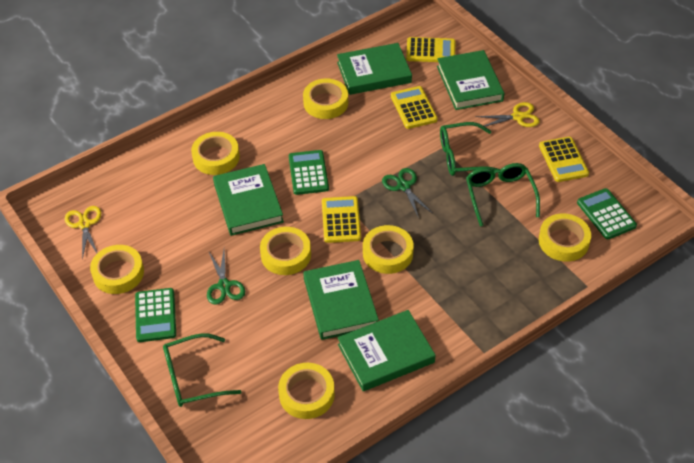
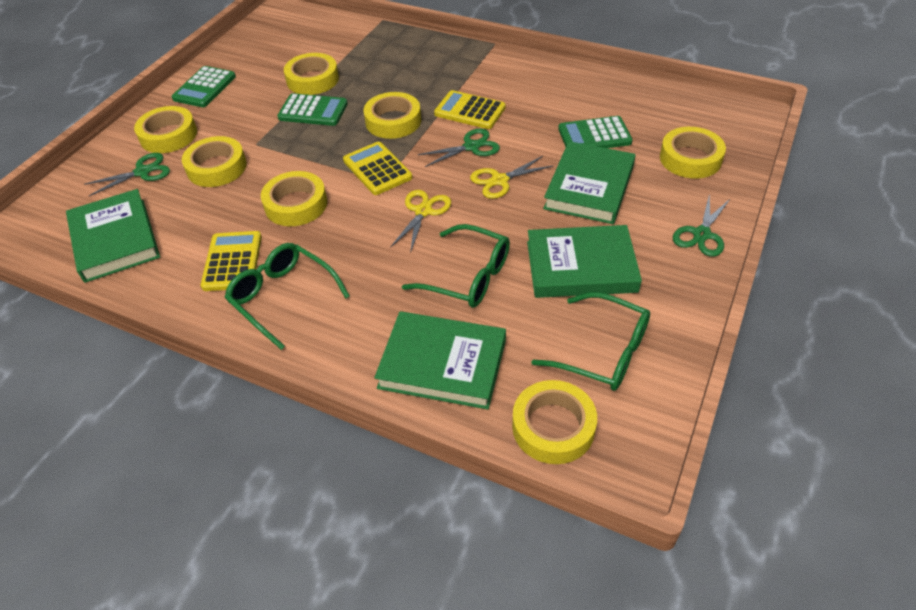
green book: [213,164,284,236] [303,260,379,340] [337,43,412,95] [338,310,435,391] [437,50,504,110] = 5 -> [66,189,160,283] [374,311,506,410] [527,225,642,298] [543,141,635,224] = 4
green scissors: [207,250,245,305] [382,168,433,218] = 2 -> [84,153,170,196] [418,128,500,167] [673,193,731,257] = 3
yellow calculator: [322,196,361,243] [391,86,438,129] [406,37,455,62] [539,137,589,182] = 4 -> [201,231,262,291] [343,142,412,195] [434,90,506,129] = 3

